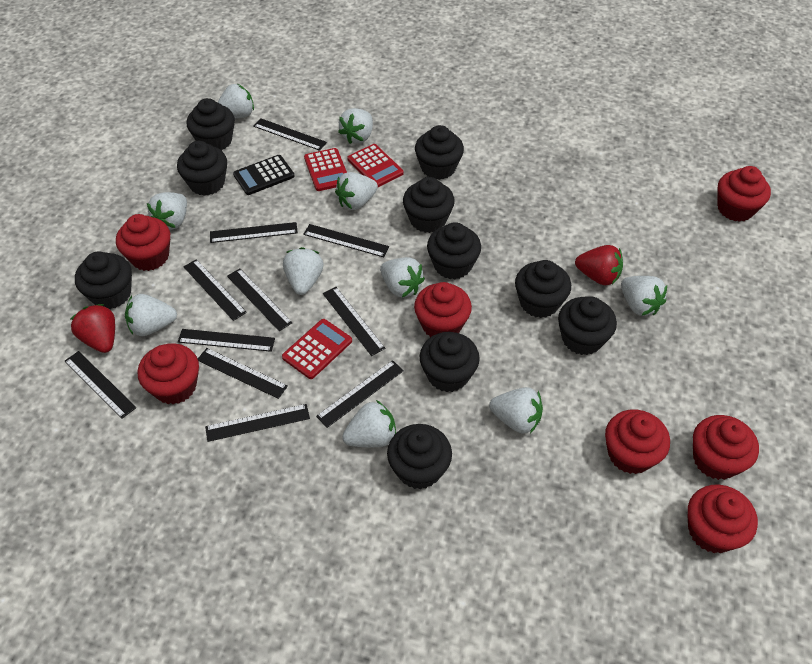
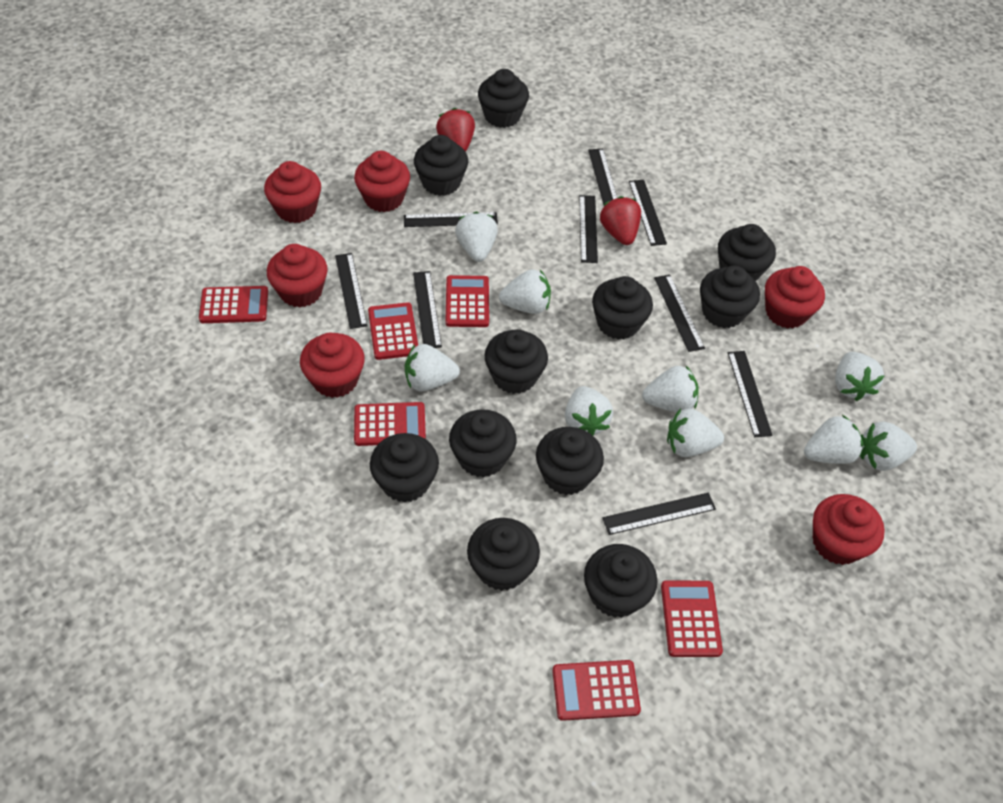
black calculator: [233,155,295,195] = 1 -> none = 0
black cupcake: [75,251,132,309] [177,141,227,196] [187,98,235,151] [387,424,452,489] [403,177,455,233] [415,125,464,180] [420,332,480,392] [427,222,481,280] [515,260,571,318] [558,296,617,355] = 10 -> [370,433,439,503] [414,135,468,196] [449,409,517,478] [467,518,540,591] [478,69,529,128] [484,329,548,394] [536,427,604,495] [584,544,657,618] [592,276,653,340] [700,266,760,328] [718,224,776,281] = 11
black ruler: [65,351,136,419] [178,329,275,352] [183,259,247,321] [198,348,288,399] [205,404,310,442] [210,222,298,243] [227,268,292,331] [253,118,327,151] [303,224,389,257] [316,360,404,428] [323,287,385,356] = 11 -> [335,253,367,329] [404,212,498,227] [413,271,442,348] [579,195,598,263] [588,149,617,206] [602,493,716,535] [629,180,667,246] [654,275,705,352] [728,351,773,437] = 9
red calculator: [282,319,352,379] [304,148,347,191] [347,144,404,187] = 3 -> [199,286,268,323] [354,402,426,446] [368,302,418,360] [446,275,489,327] [552,660,641,721] [661,580,723,657] = 6
red cupcake: [116,214,170,271] [138,343,199,405] [414,282,472,337] [605,410,670,474] [687,485,758,553] [693,415,759,480] [718,166,771,222] = 7 -> [264,161,321,223] [267,244,328,308] [300,333,365,398] [354,151,410,212] [765,266,825,328] [813,494,885,565] = 6
white strawberry: [125,294,177,336] [147,192,187,230] [218,83,254,119] [283,247,324,295] [335,172,378,210] [338,108,373,144] [342,400,396,447] [380,257,425,298] [489,387,543,434] [621,276,667,316] = 10 -> [405,344,460,391] [455,212,498,262] [499,269,551,314] [565,386,613,436] [642,366,699,412] [667,408,724,457] [804,415,863,464] [835,352,884,401] [861,422,917,471] = 9

